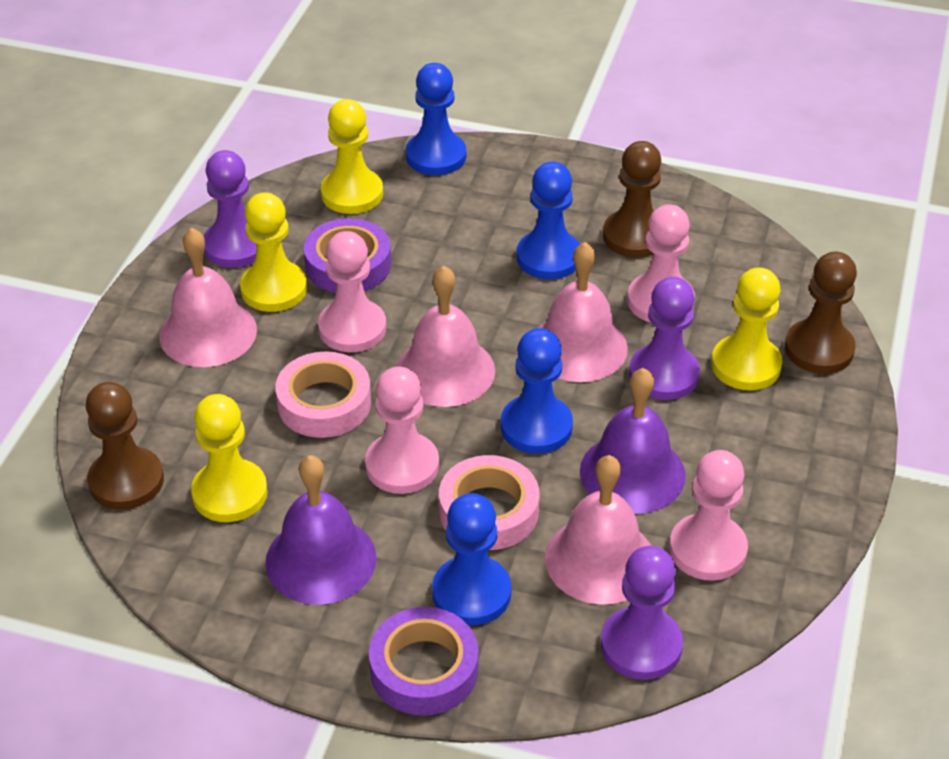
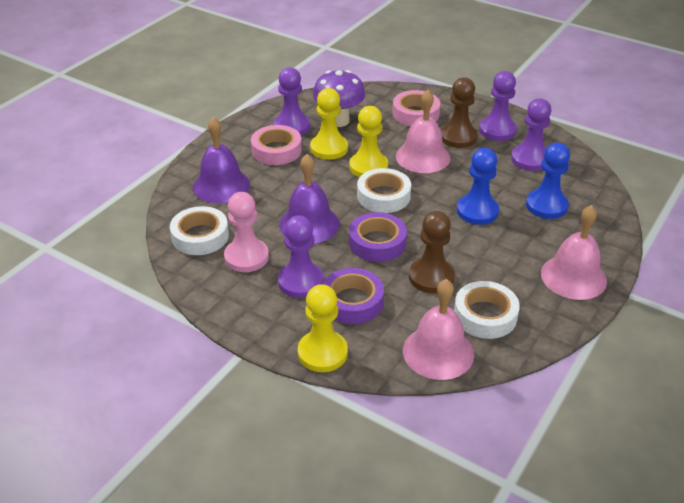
blue pawn: [406,63,466,175] [432,493,511,625] [501,328,573,454] [517,162,580,279] = 4 -> [457,148,499,225] [526,143,570,219] = 2
brown pawn: [86,382,164,510] [603,141,661,258] [785,251,857,374] = 3 -> [409,211,455,293] [441,77,478,148] = 2
pink bell: [159,228,257,367] [397,266,495,407] [538,242,628,382] [545,455,651,605] = 4 -> [396,90,450,173] [403,279,474,380] [541,205,607,300] = 3
pink pawn: [318,231,386,352] [365,367,439,494] [627,204,695,323] [669,450,748,581] = 4 -> [224,192,269,272] = 1
purple mushroom: none = 0 -> [313,70,365,127] = 1
purple pawn: [204,150,257,268] [601,546,683,680] [629,277,700,400] = 3 -> [274,67,310,135] [278,215,324,298] [479,71,517,141] [511,98,551,171] = 4
white tape: none = 0 -> [170,206,229,255] [357,168,411,213] [454,281,520,339] = 3
yellow pawn: [191,394,268,522] [240,193,307,312] [321,99,383,214] [711,267,782,390] = 4 -> [298,284,348,372] [310,88,348,160] [349,106,388,177] = 3

